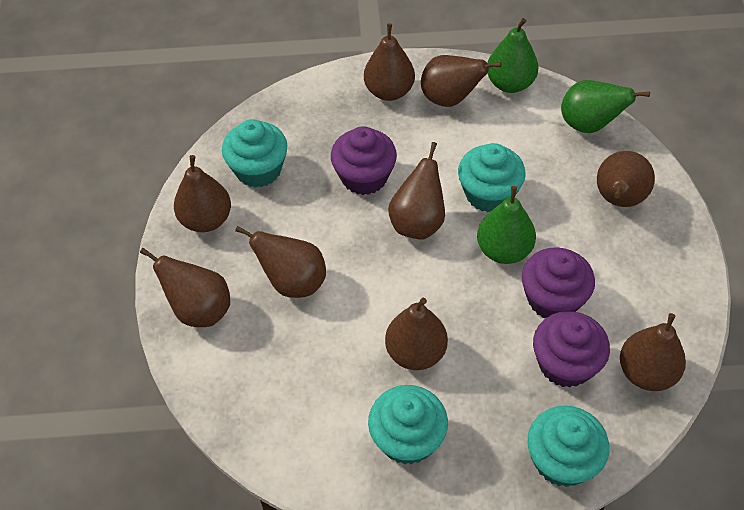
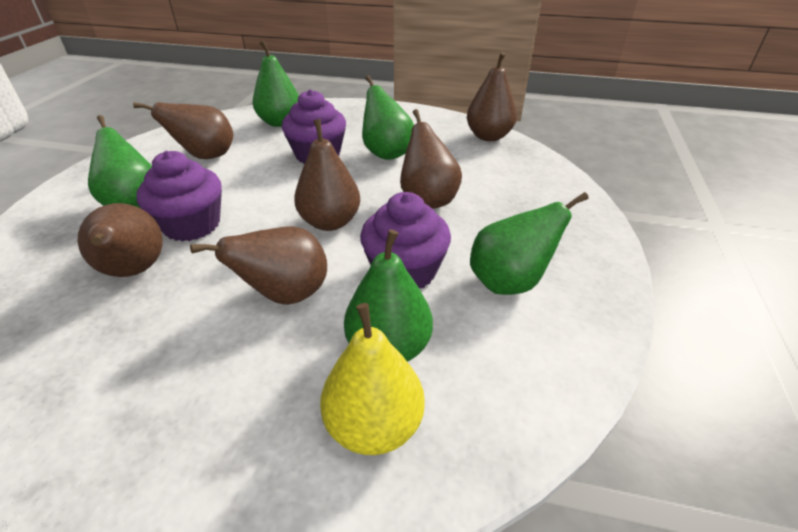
brown pear: [140,248,230,327] [174,155,231,232] [235,226,326,298] [364,23,415,101] [385,298,448,370] [388,142,445,240] [421,55,501,107] [597,151,655,207] [620,313,686,391] = 9 -> [78,203,163,277] [133,102,233,159] [190,226,327,305] [294,119,360,231] [400,109,462,209] [467,52,517,141] = 6
green pear: [477,186,536,264] [487,18,538,93] [561,80,650,133] = 3 -> [88,115,152,208] [253,40,299,127] [344,230,433,362] [362,75,414,160] [470,192,589,295] = 5
turquoise cupcake: [222,119,287,188] [368,385,448,465] [458,143,526,212] [527,406,609,487] = 4 -> none = 0
yellow pear: none = 0 -> [320,303,425,455] = 1

